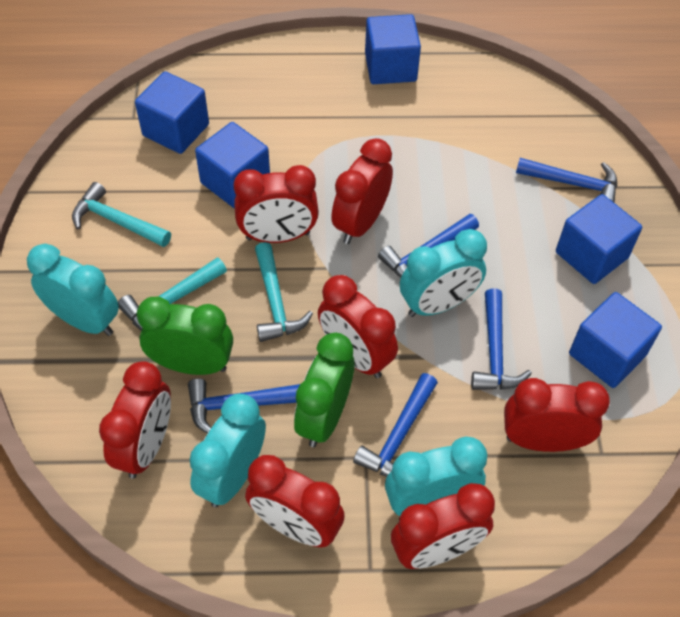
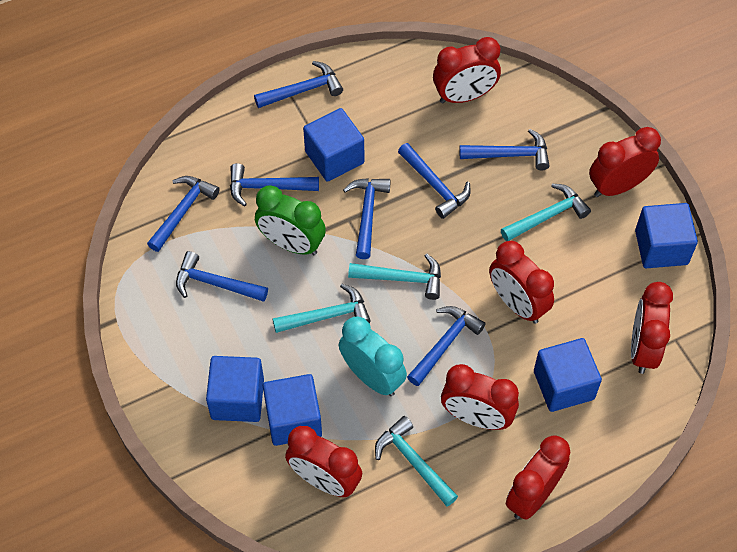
blue hammer: [188,378,300,433] [353,373,438,477] [378,214,479,278] [471,288,532,390] [516,158,617,203] = 5 -> [147,176,220,252] [176,251,268,302] [230,163,319,207] [254,61,343,108] [343,178,391,259] [398,143,471,219] [407,306,486,386] [459,129,550,170] = 8
green clock: [137,297,233,375] [294,333,354,447] = 2 -> [255,185,326,255] = 1
turquoise clock: [27,244,119,336] [190,394,266,507] [385,437,487,516] [400,229,487,317] = 4 -> [339,316,407,396] = 1
turquoise hammer: [72,182,171,247] [118,257,227,331] [255,242,313,342] = 3 -> [273,284,371,333] [348,254,441,300] [375,416,458,506] [501,184,591,241] = 4

